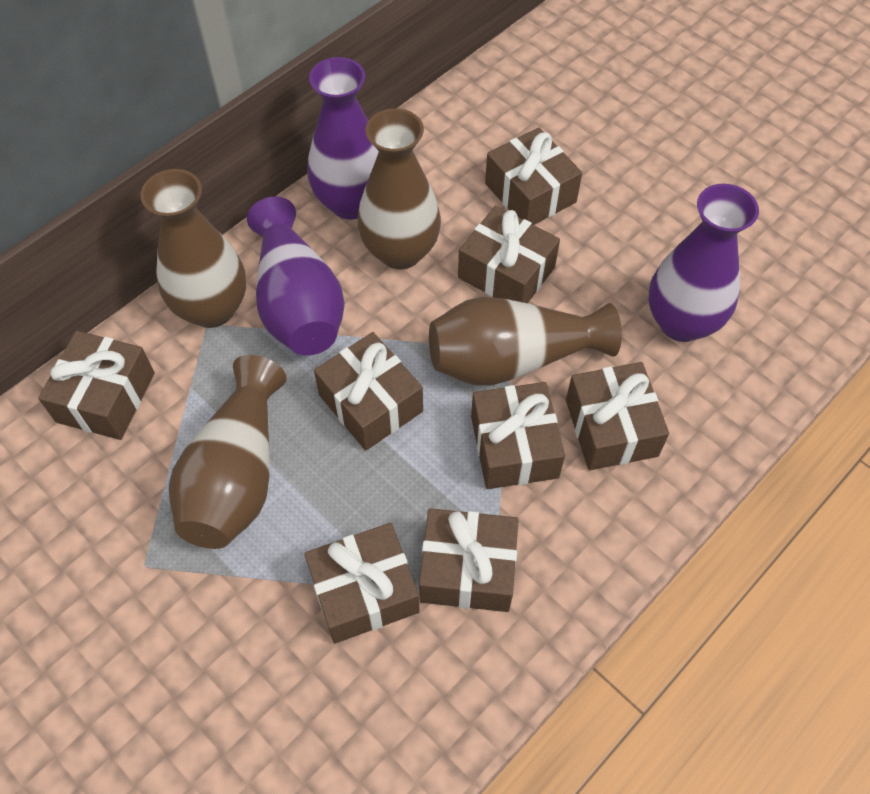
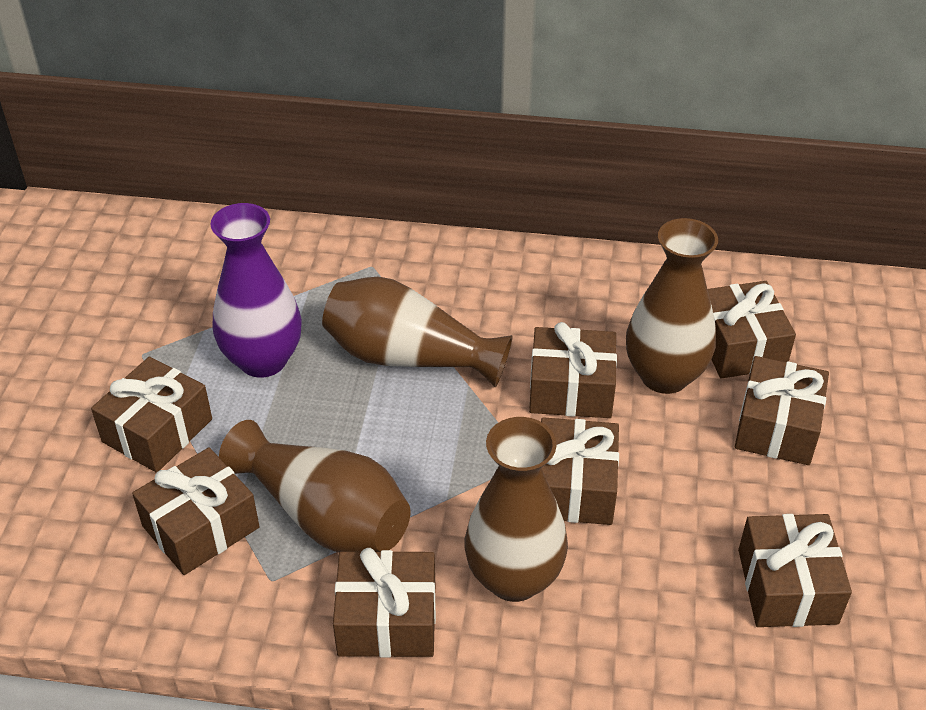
purple vase: [247,196,345,356] [307,57,379,220] [648,184,759,342] = 3 -> [210,203,302,378] = 1

